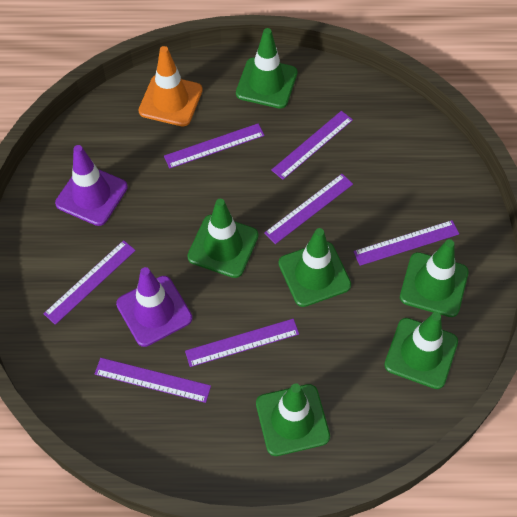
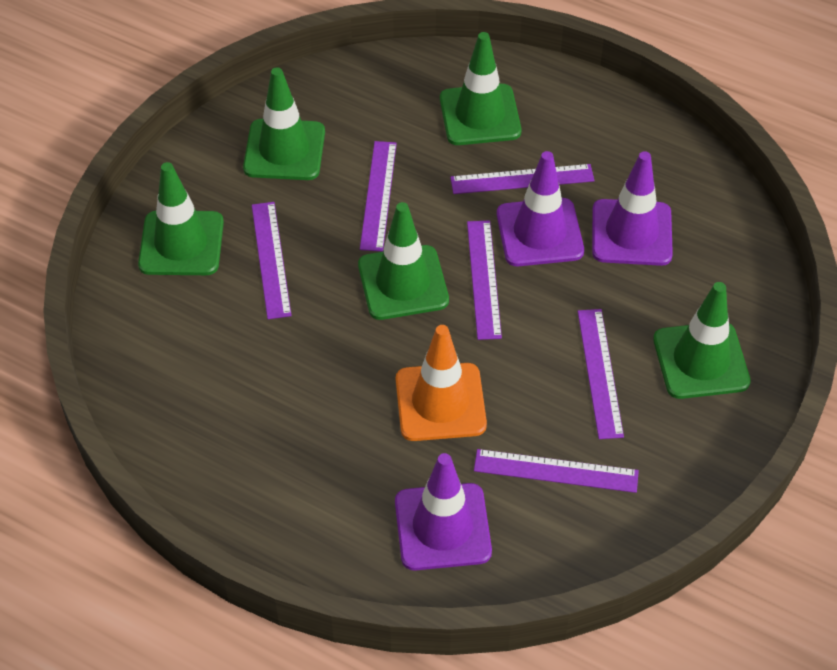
green traffic cone: [187,199,258,278] [236,28,298,109] [256,383,330,456] [278,228,351,307] [384,312,458,389] [400,239,469,317] = 6 -> [138,162,224,275] [243,67,325,180] [358,202,449,320] [440,32,522,145] [653,282,751,399] = 5
purple ruler: [43,240,136,325] [95,358,211,403] [164,123,265,169] [185,319,299,367] [264,174,353,244] [272,111,353,180] [353,220,459,266] = 7 -> [252,202,292,319] [360,141,397,252] [450,164,594,194] [467,220,502,340] [474,449,639,493] [578,309,624,439] = 6
purple traffic cone: [55,145,128,226] [116,267,192,347] = 2 -> [395,453,492,571] [497,151,584,266] [592,151,673,266] = 3

